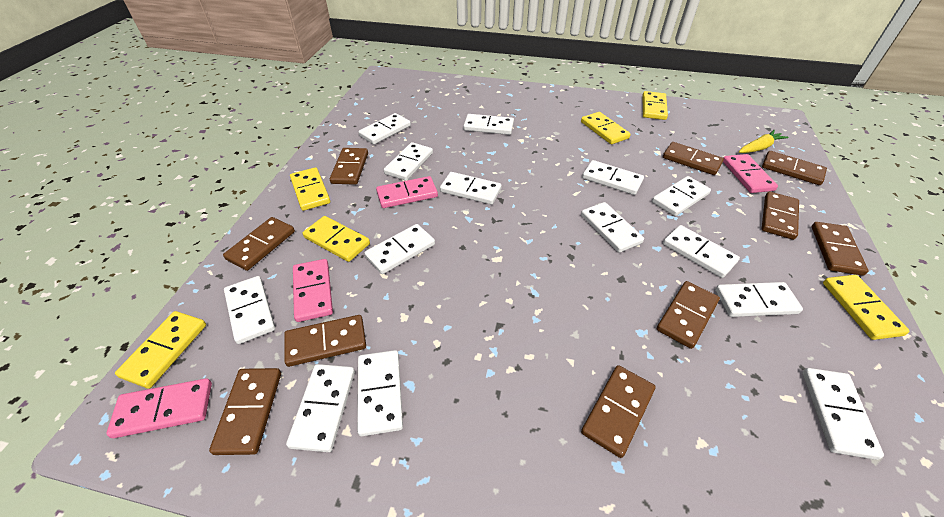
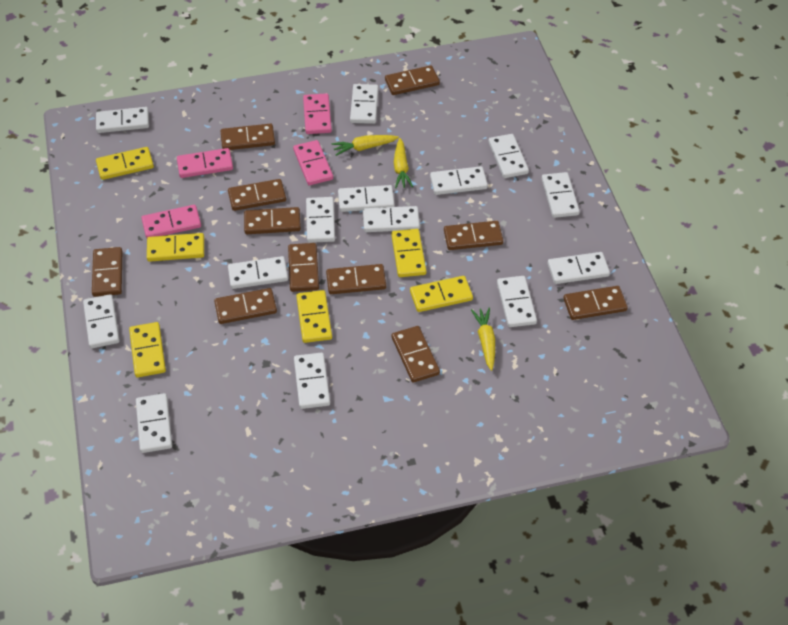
brown domino: [209,368,281,455] [223,217,295,271] [284,315,366,367] [330,148,368,185] [581,365,656,458] [657,281,720,349] [663,142,724,175] [762,151,827,185] [762,192,799,240] [811,222,868,276] = 10 -> [92,247,122,297] [214,288,277,324] [221,124,275,150] [228,179,286,211] [244,207,301,234] [288,243,319,292] [326,264,386,294] [385,65,440,95] [392,326,440,383] [444,221,503,250] [563,286,628,320] = 11
yellow carrot: [739,130,789,153] = 1 -> [332,135,399,156] [394,138,413,188] [471,308,495,371] = 3

